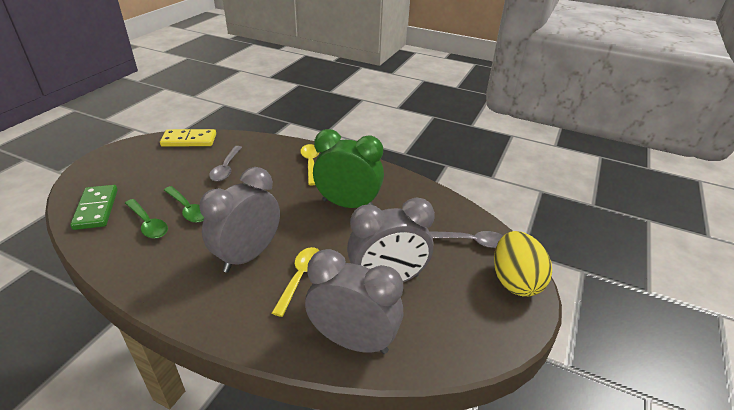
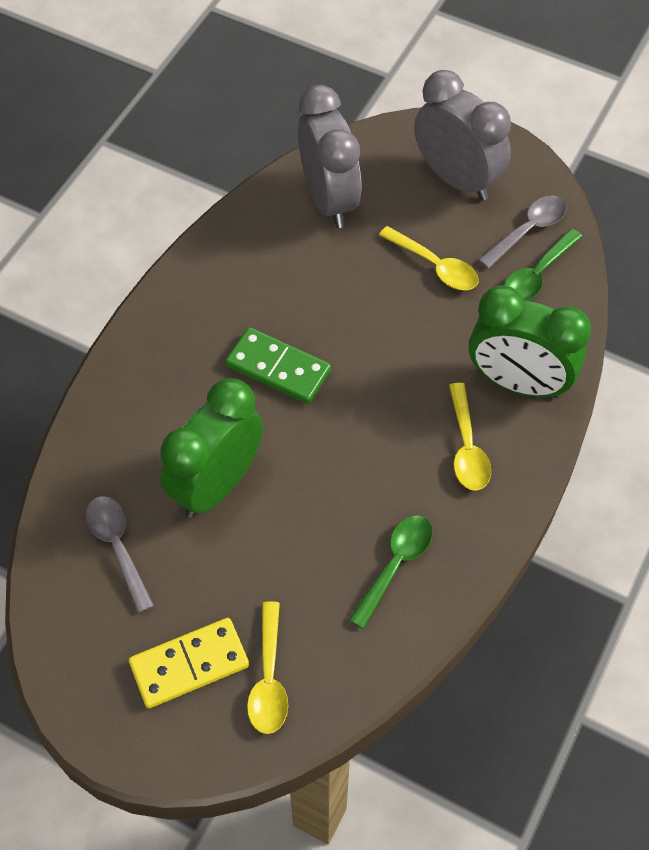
green clock: [313,129,384,208] = 1 -> [160,378,263,518] [469,285,591,398] = 2
grey clock: [200,167,280,273] [305,249,403,354] [347,197,435,283] = 3 -> [298,85,362,228] [414,70,511,200] = 2
yellow egg: [494,231,552,297] = 1 -> none = 0
yellow spoon: [272,247,320,317] [300,144,319,185] = 2 -> [247,601,288,734] [379,226,479,290] [449,383,491,491] = 3

